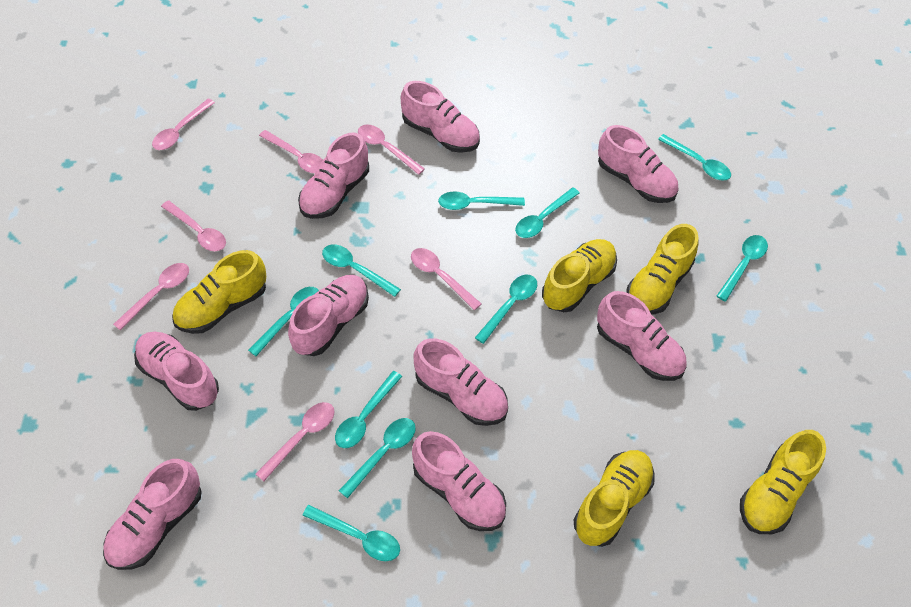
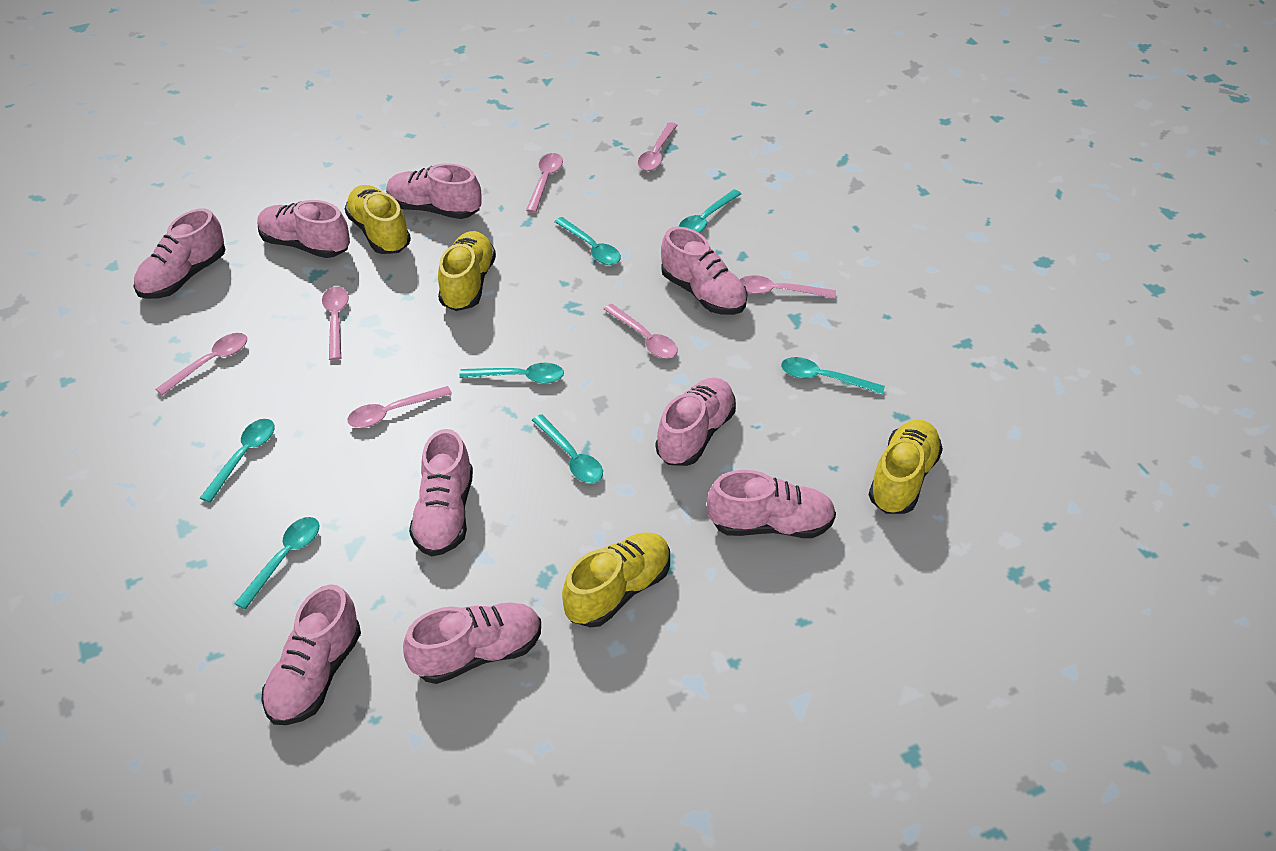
turquoise spoon: [248,287,319,356] [302,505,400,561] [322,245,401,297] [335,371,402,448] [339,418,416,498] [438,191,525,210] [475,275,537,344] [515,187,580,238] [658,134,731,181] [717,235,768,301] = 10 -> [200,419,275,503] [234,517,319,610] [459,363,564,383] [532,414,603,483] [554,217,621,265] [679,189,741,233] [781,357,885,394] = 7
yellow shoe: [172,250,266,334] [542,239,617,312] [574,450,655,547] [627,224,699,315] [740,430,826,534] = 5 -> [345,185,411,254] [438,231,496,311] [562,532,670,628] [869,419,943,514] = 4

